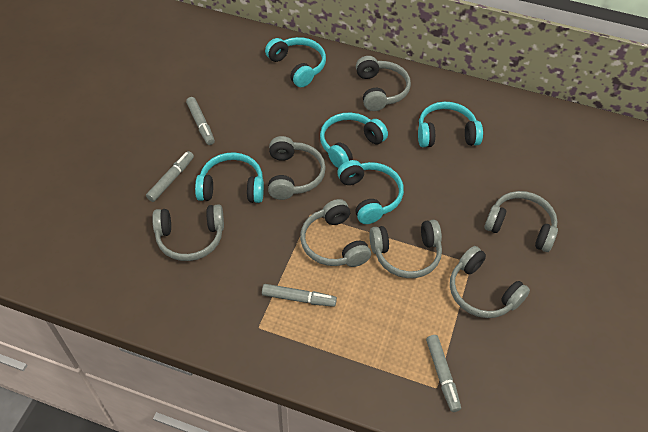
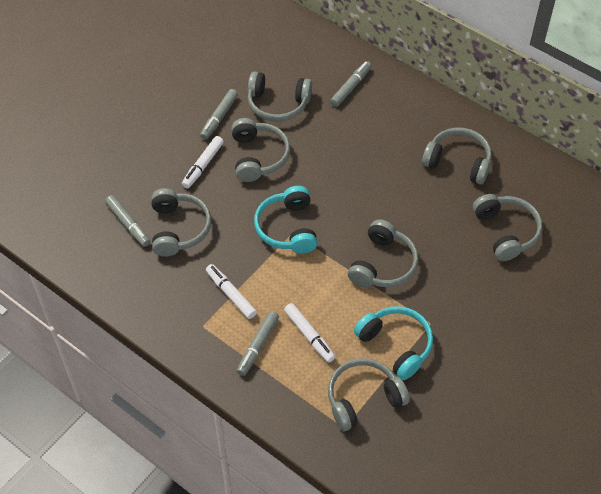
turquoise headphones: [195,152,264,203] [265,37,326,87] [320,112,388,168] [337,160,404,224] [418,102,483,147] = 5 -> [254,186,317,254] [354,306,433,380] = 2
white marker: none = 0 -> [182,136,224,189] [206,264,257,319] [284,303,335,363] = 3

